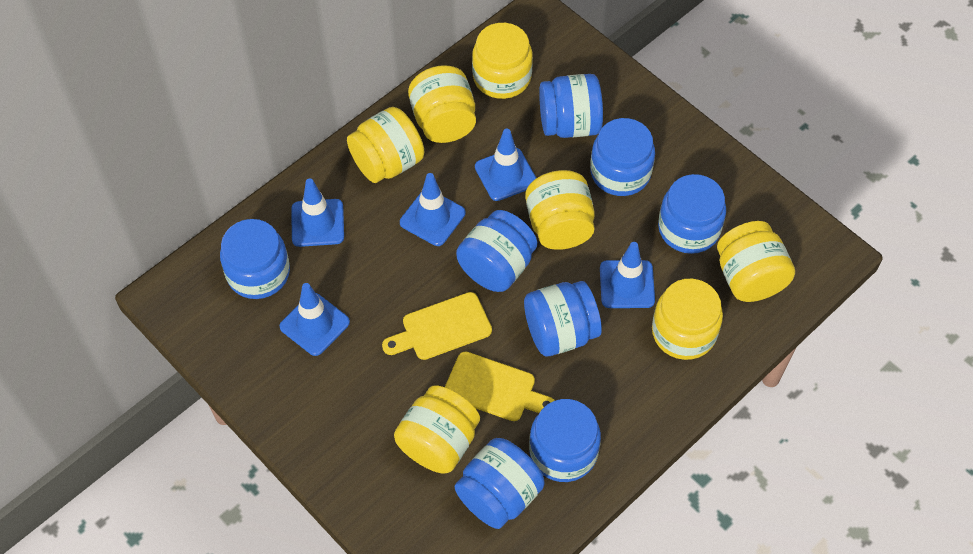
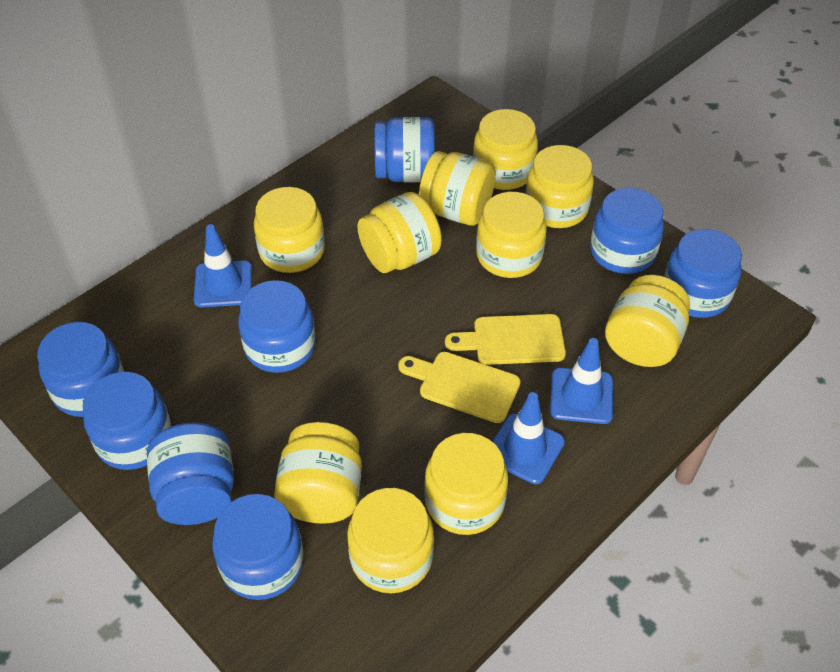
blue traffic cone: [280,283,350,356] [291,178,344,247] [400,173,465,246] [475,129,536,201] [600,242,655,308] = 5 -> [194,224,252,307] [492,392,565,484] [550,338,613,424] = 3
yellow jar: [347,107,424,183] [394,385,480,473] [408,65,476,143] [472,23,533,99] [525,170,595,250] [652,279,723,360] [717,221,795,302] = 7 -> [254,187,325,273] [274,422,362,524] [347,488,434,593] [357,192,442,273] [419,151,496,226] [424,433,508,535] [473,109,538,190] [476,192,547,278] [525,145,594,228] [605,275,690,367] = 10

